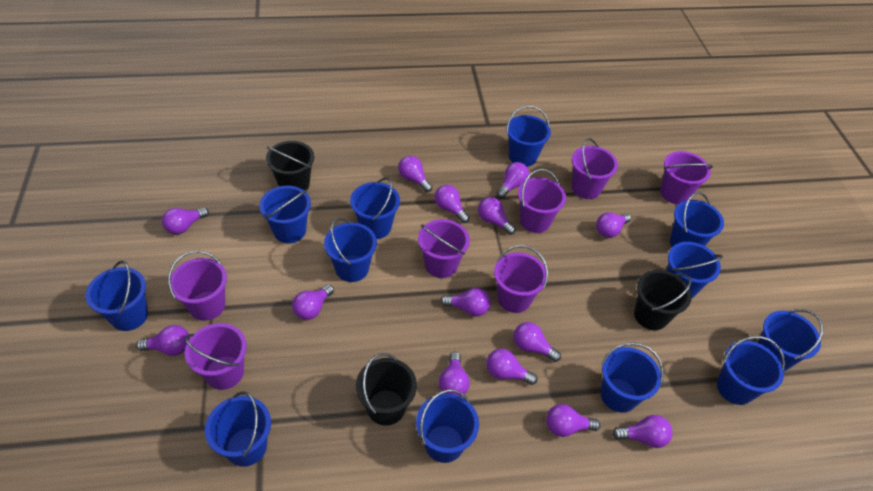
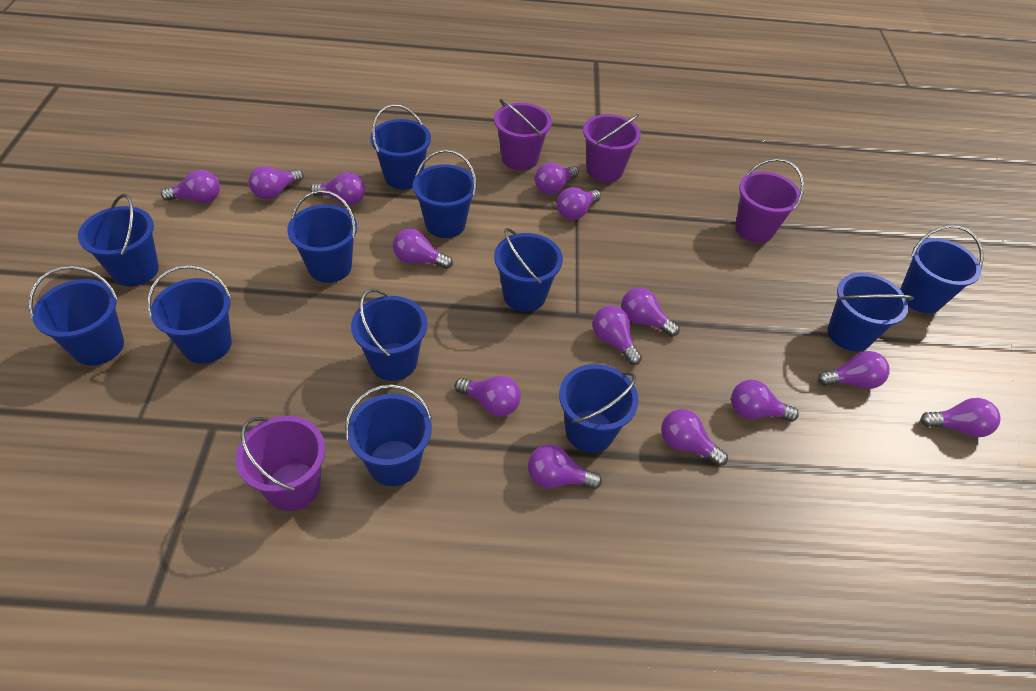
black bucket: [266,141,314,190] [356,353,417,426] [634,270,692,330] = 3 -> none = 0
purple bucket: [168,250,227,321] [185,323,247,390] [418,219,470,278] [494,245,548,313] [518,169,566,233] [572,138,618,199] [660,151,713,204] = 7 -> [236,416,325,511] [494,99,552,171] [583,114,641,182] [735,158,804,243] = 4

